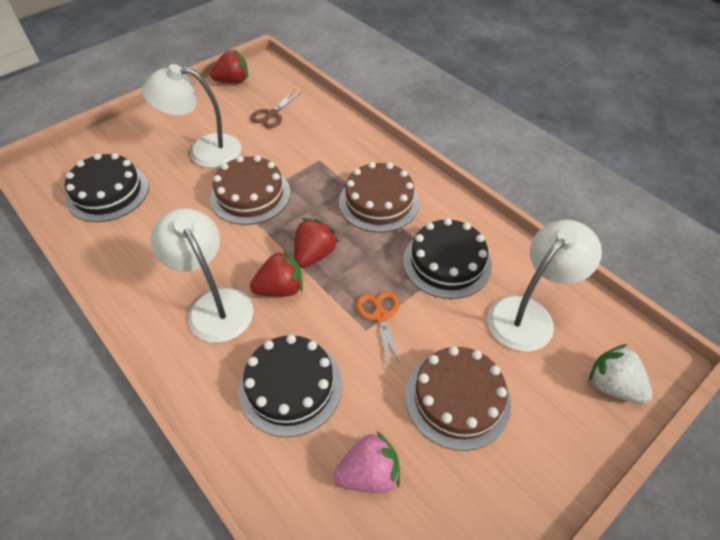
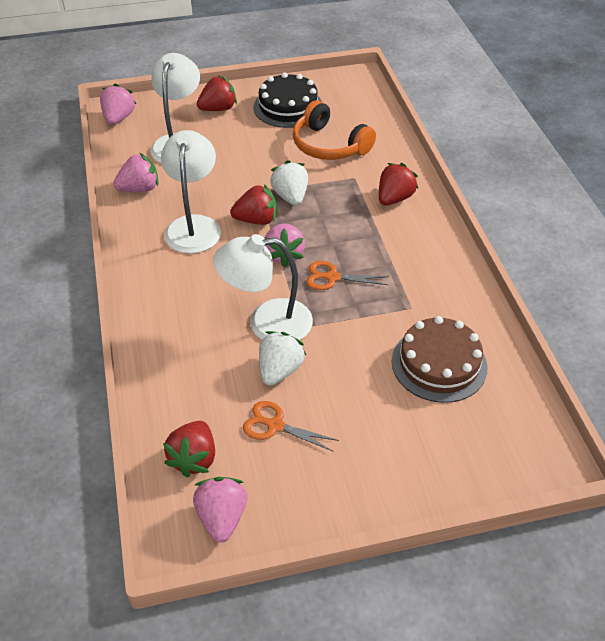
black cake: [65,153,149,222] [238,335,342,437] [403,218,492,299] = 3 -> [253,72,322,128] = 1
brown cake: [210,155,290,225] [339,162,420,233] [405,346,511,451] = 3 -> [392,316,487,403] = 1
brown scissors: [250,90,302,128] = 1 -> none = 0
orange headphones: none = 0 -> [293,100,376,160] = 1
orange scissors: [356,291,402,367] = 1 -> [243,401,339,452] [306,261,389,290] = 2
pink strawberry: [333,431,400,493] = 1 -> [100,84,136,125] [113,153,158,192] [193,477,247,543] [264,223,305,267] = 4
red strawberry: [210,50,248,84] [250,249,303,297] [294,218,339,268] = 3 -> [163,421,215,477] [197,76,237,111] [230,184,277,225] [379,163,418,206] = 4
white strawberry: [589,344,652,404] = 1 -> [259,331,307,386] [270,160,308,206] = 2

